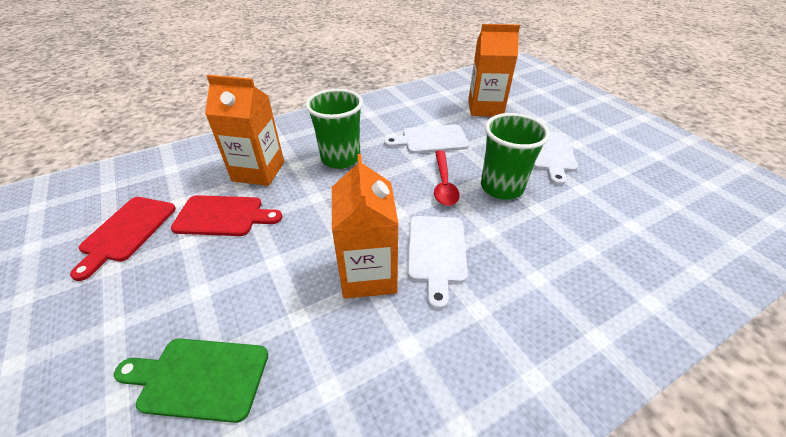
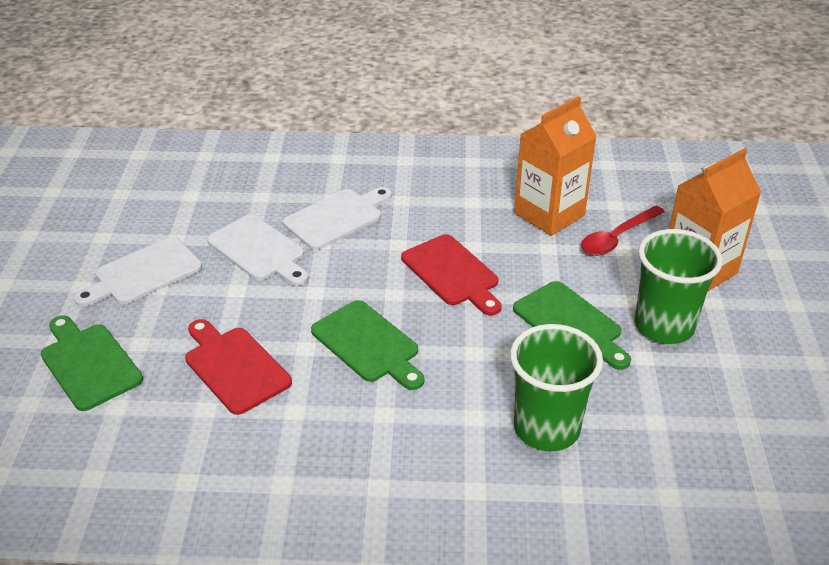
green cutting board: [114,338,268,423] = 1 -> [41,315,143,411] [311,300,424,390] [513,281,631,370] = 3
orange carton: [205,75,284,186] [332,154,398,299] [468,24,520,117] = 3 -> [514,96,597,236] [669,148,761,292] = 2

